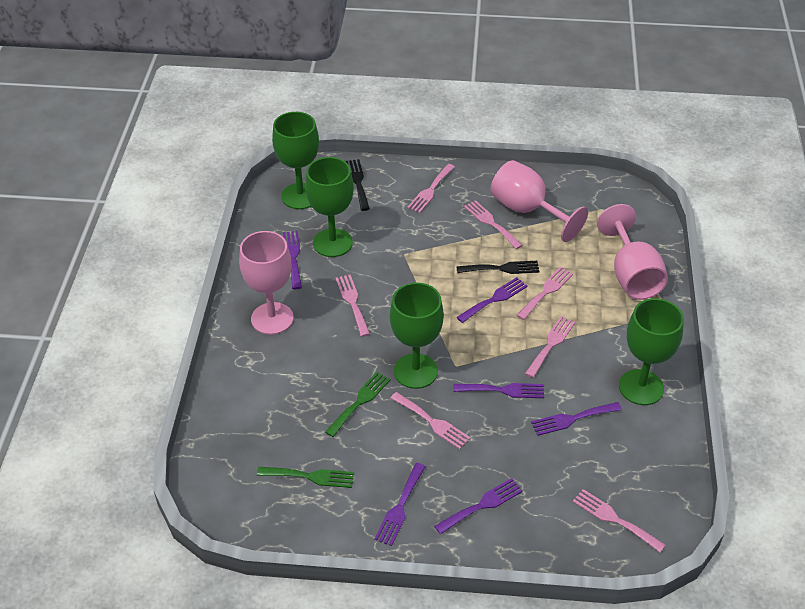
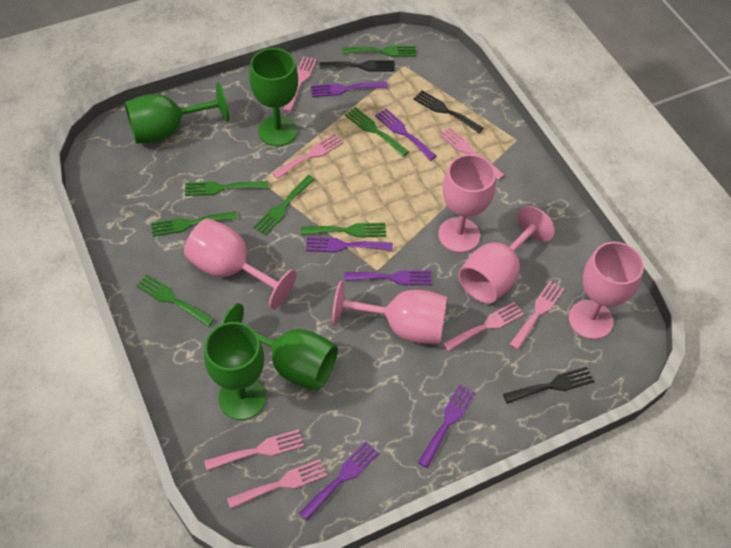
black fork: [345,159,370,211] [456,261,540,274] = 2 -> [320,60,395,72] [414,90,484,133] [503,367,594,404] = 3
green fork: [257,467,354,488] [325,372,390,437] = 2 -> [136,274,215,327] [151,211,238,236] [185,181,268,196] [253,175,315,236] [301,223,386,237] [342,45,416,57] [345,107,409,157] = 7
pink goblet: [239,231,294,335] [490,160,588,242] [597,204,668,300] = 3 -> [184,218,297,309] [332,281,447,344] [438,154,496,253] [458,206,555,304] [569,242,644,339] = 5

